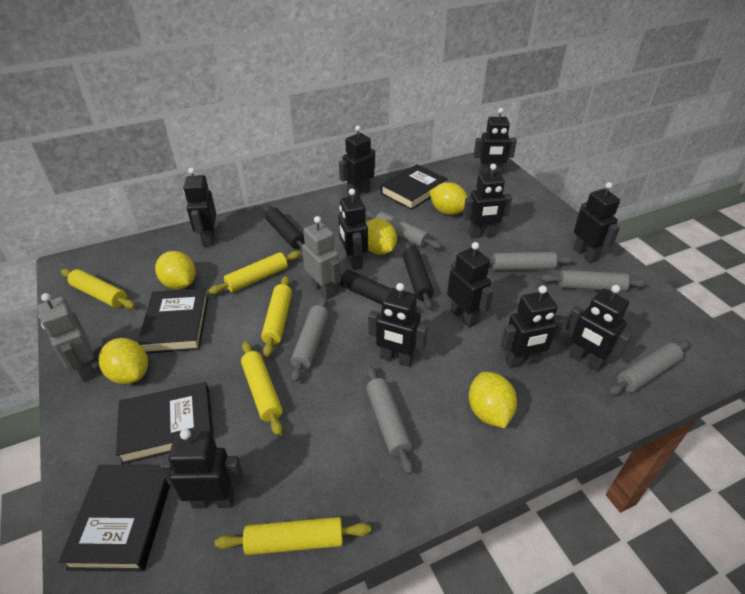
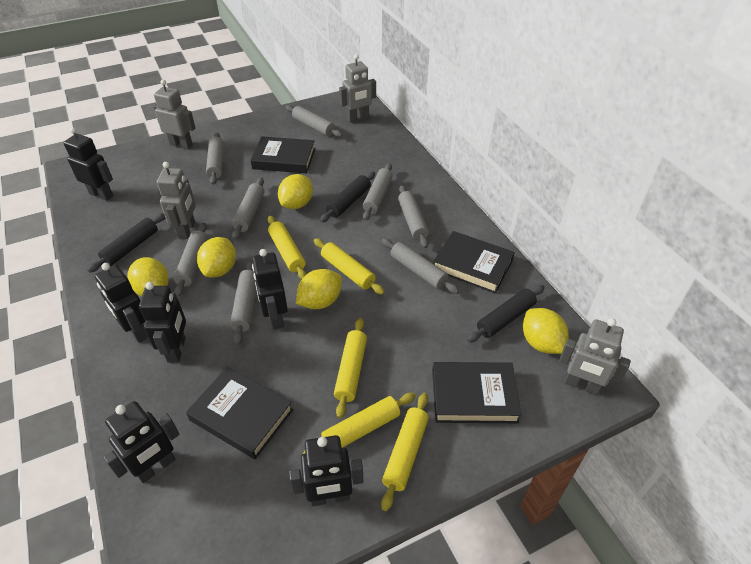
black robot: [160,429,244,509] [183,168,216,247] [338,189,368,270] [339,126,375,197] [368,283,428,367] [447,242,494,328] [463,164,512,239] [474,108,517,176] [501,285,564,369] [565,285,632,372] [573,182,620,263] = 11 -> [64,127,113,201] [95,263,148,343] [103,401,179,483] [139,282,186,363] [252,249,288,330] [289,435,363,506] = 6
grey robot: [37,293,96,382] [302,216,341,300] = 2 -> [153,80,195,149] [157,162,196,239] [339,54,376,123] [559,318,631,395] = 4
grey rolling pin: [291,296,329,383] [365,211,441,249] [366,366,413,475] [490,252,574,270] [541,270,647,292] [608,340,690,396] = 6 -> [174,223,208,297] [206,133,224,185] [230,260,256,345] [232,177,264,240] [286,105,342,137] [363,163,393,221] [382,238,459,294] [398,185,429,248] = 8

